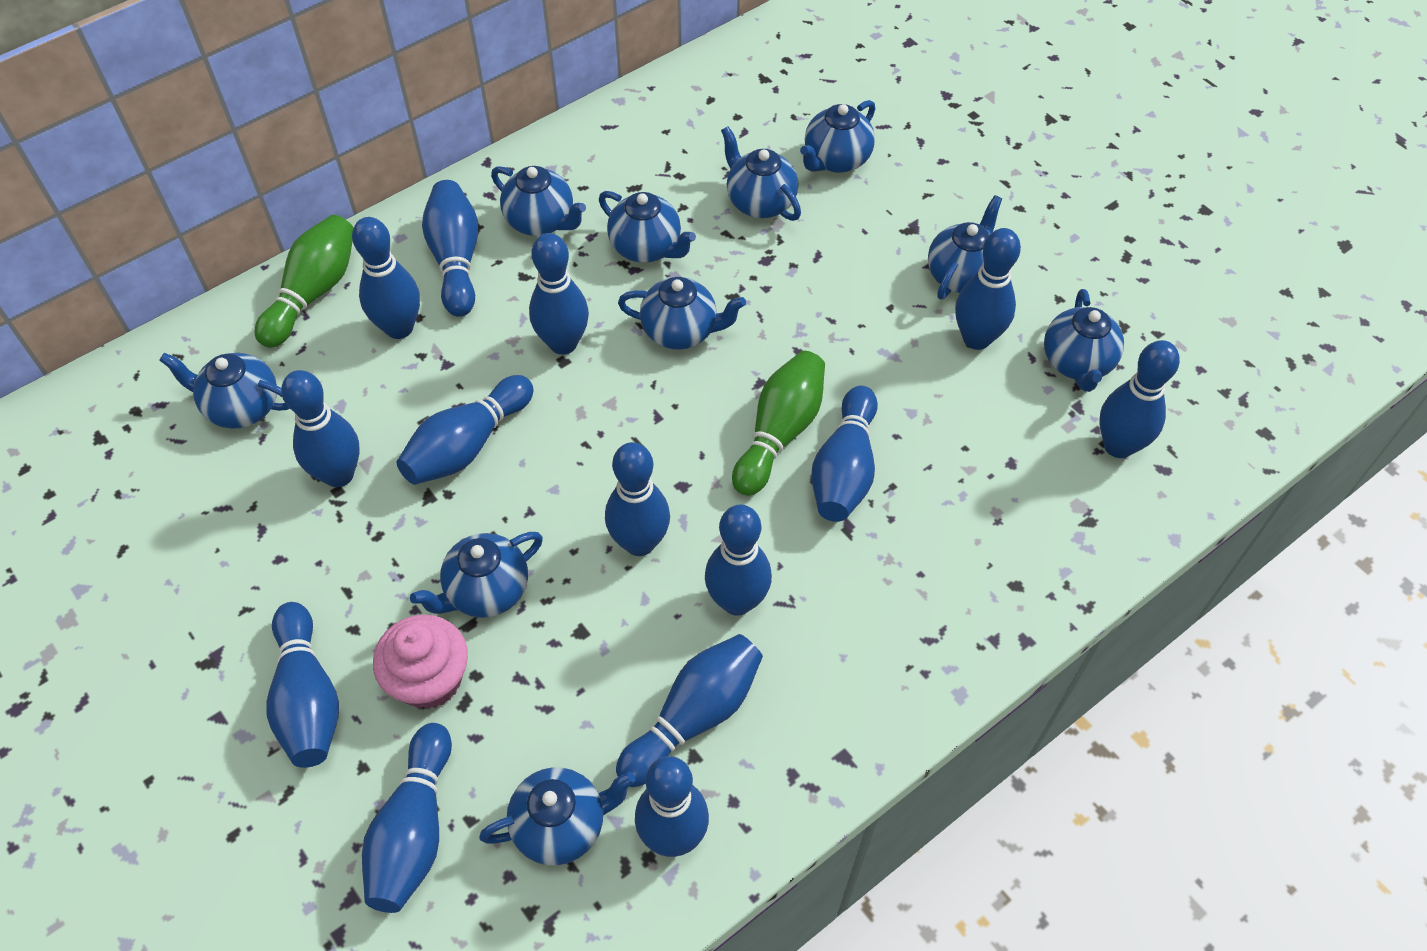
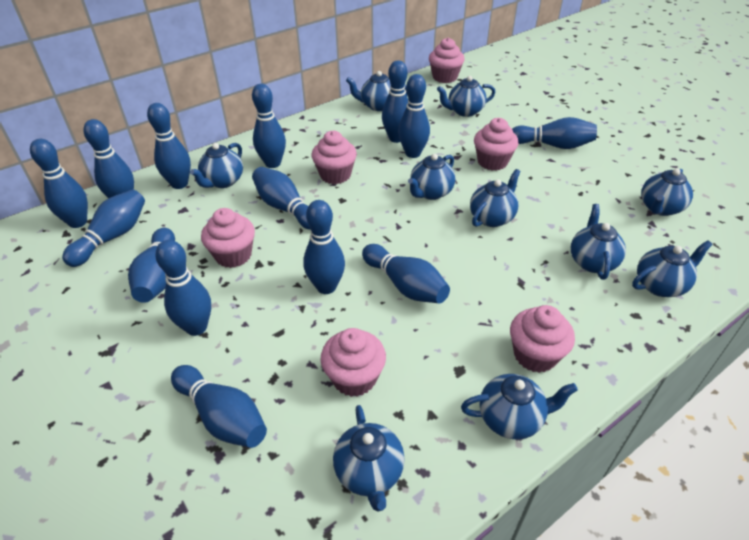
green bowling pin: [255,215,354,348] [732,351,825,496] = 2 -> none = 0
pink cupcake: [373,614,468,709] = 1 -> [201,208,255,268] [311,131,357,184] [320,328,386,397] [429,38,465,83] [474,118,518,171] [510,305,575,373] = 6

